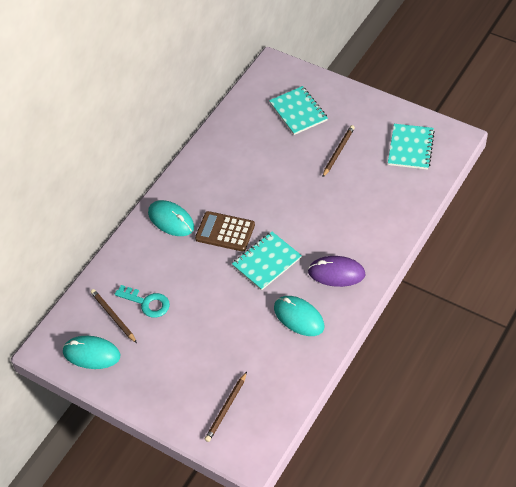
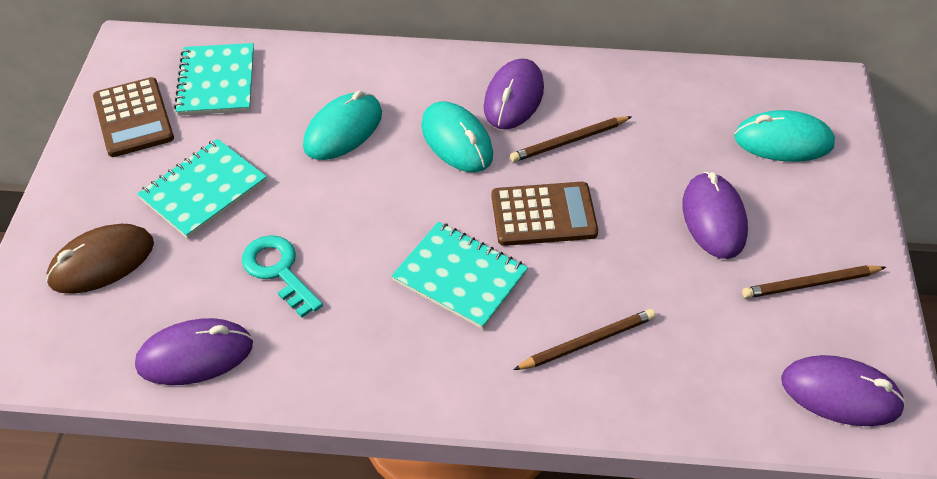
brown calculator: [195,211,255,252] = 1 -> [93,77,174,157] [492,182,598,246] = 2
brown mouse: none = 0 -> [46,224,154,294] = 1
purple mouse: [308,256,366,287] = 1 -> [135,318,253,385] [484,59,544,130] [682,172,748,259] [781,355,906,426] = 4

